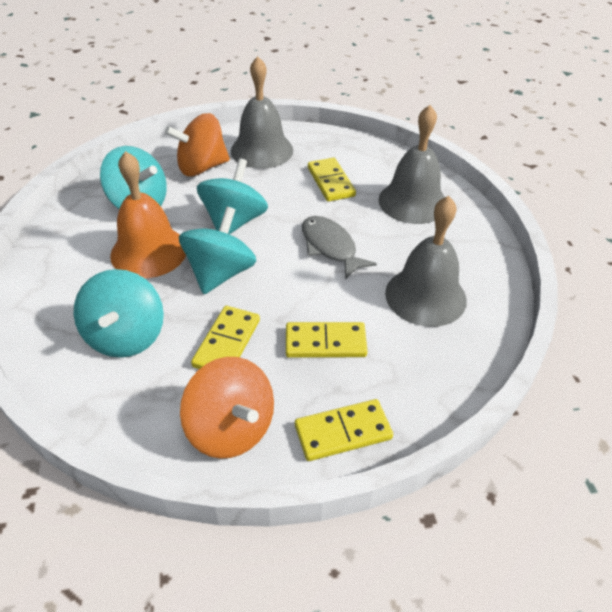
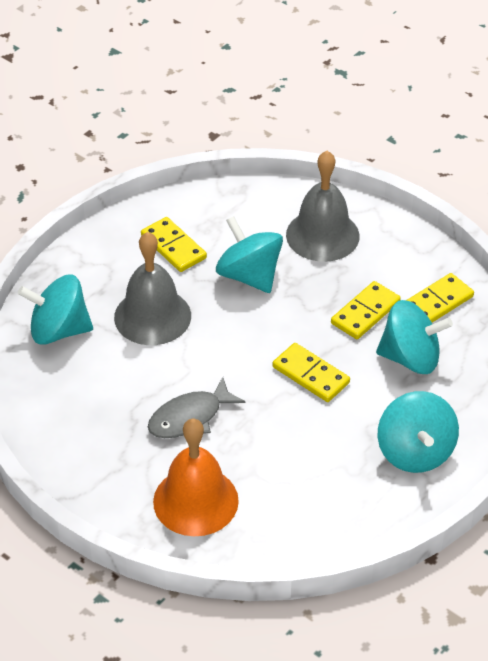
grey bell: [231,56,293,169] [378,105,445,224] [385,196,467,327] = 3 -> [114,232,191,345] [286,151,360,262] = 2
orange spinning top: [165,113,230,176] [180,357,274,459] = 2 -> none = 0

